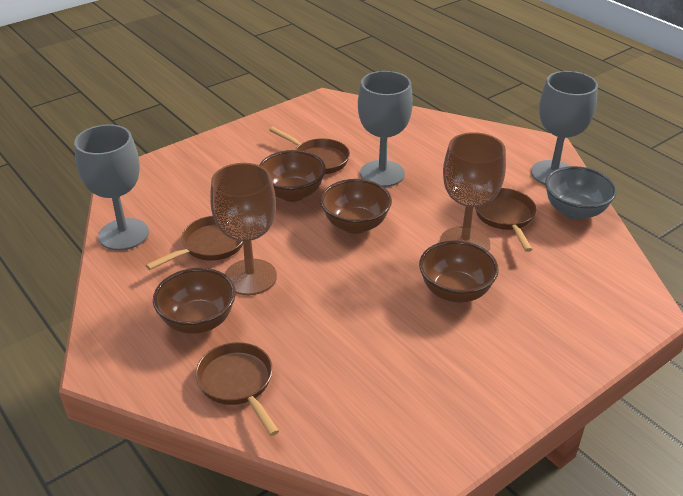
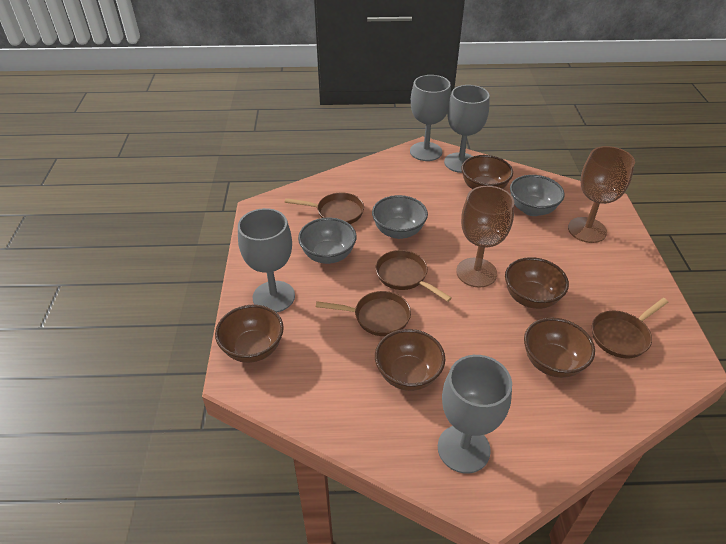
brown bowl: [153,268,236,334] [259,150,326,202] [320,179,392,234] [419,240,499,303] = 4 -> [215,305,284,363] [375,329,445,391] [461,155,513,189] [505,257,569,309] [524,318,595,378] = 5
grey bowl: [545,166,617,220] = 1 -> [298,218,357,264] [372,195,428,239] [510,175,565,216] = 3
grey goblet: [74,124,149,250] [358,71,413,187] [531,71,598,185] = 3 -> [238,208,295,312] [410,75,451,161] [438,355,512,474] [444,85,489,173] = 4

